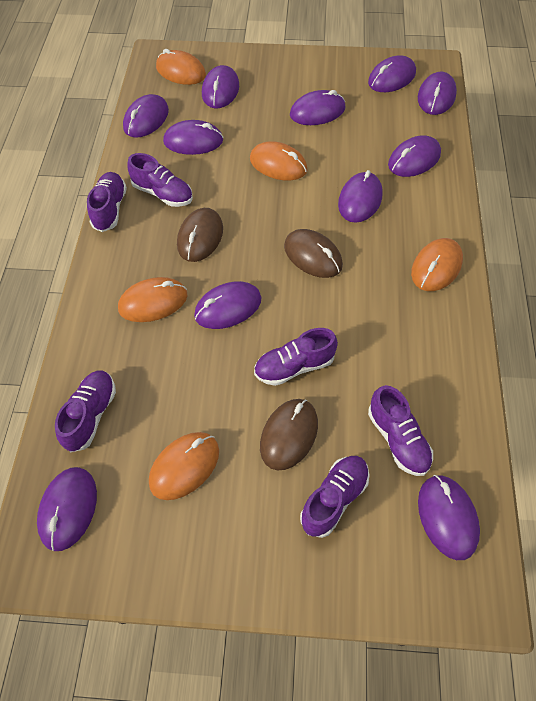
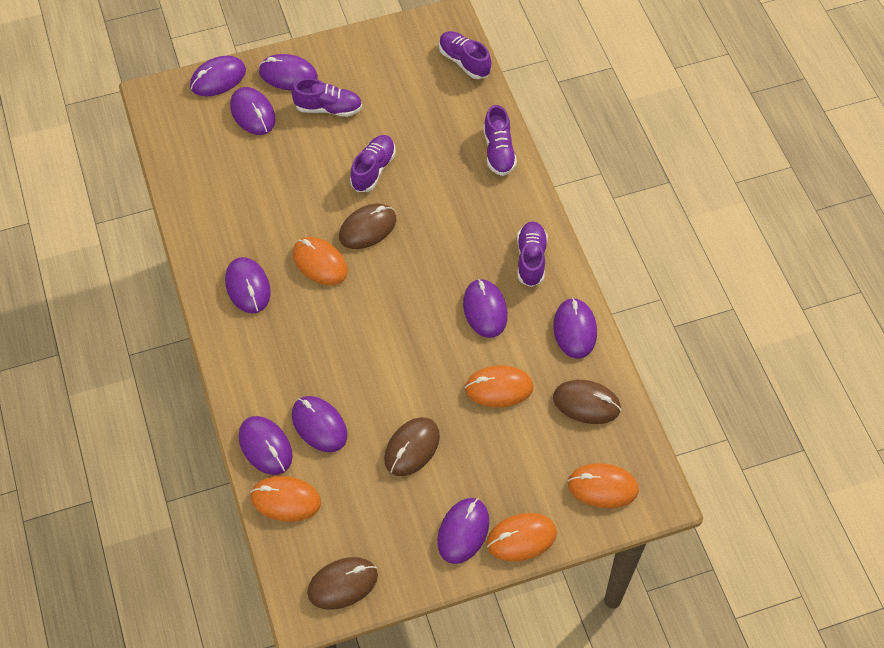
brown mouse: [177,208,223,262] [260,399,318,470] [284,229,343,278] = 3 -> [307,557,378,610] [339,203,397,249] [384,417,440,476] [553,380,621,424] = 4
purple mouse: [37,467,97,551] [123,94,169,138] [163,120,223,155] [194,281,262,329] [202,65,239,108] [290,90,346,125] [338,170,383,223] [368,55,416,92] [388,135,441,177] [418,71,457,115] [418,475,480,560] = 11 -> [190,56,246,96] [225,257,271,314] [230,87,275,135] [239,416,293,475] [259,54,318,90] [292,396,347,452] [437,498,489,564] [463,279,508,338] [553,298,597,359] = 9
purple shoe: [55,370,116,452] [87,172,127,232] [127,153,193,207] [254,328,338,386] [300,456,369,538] [368,385,433,476] = 6 -> [292,78,362,117] [350,135,396,192] [439,31,491,79] [483,105,517,176] [517,221,548,287] = 5

